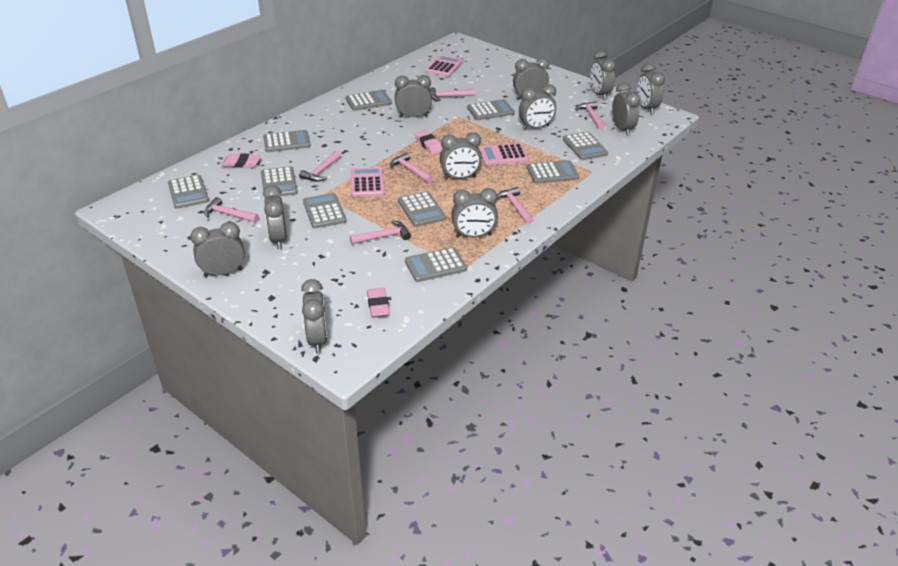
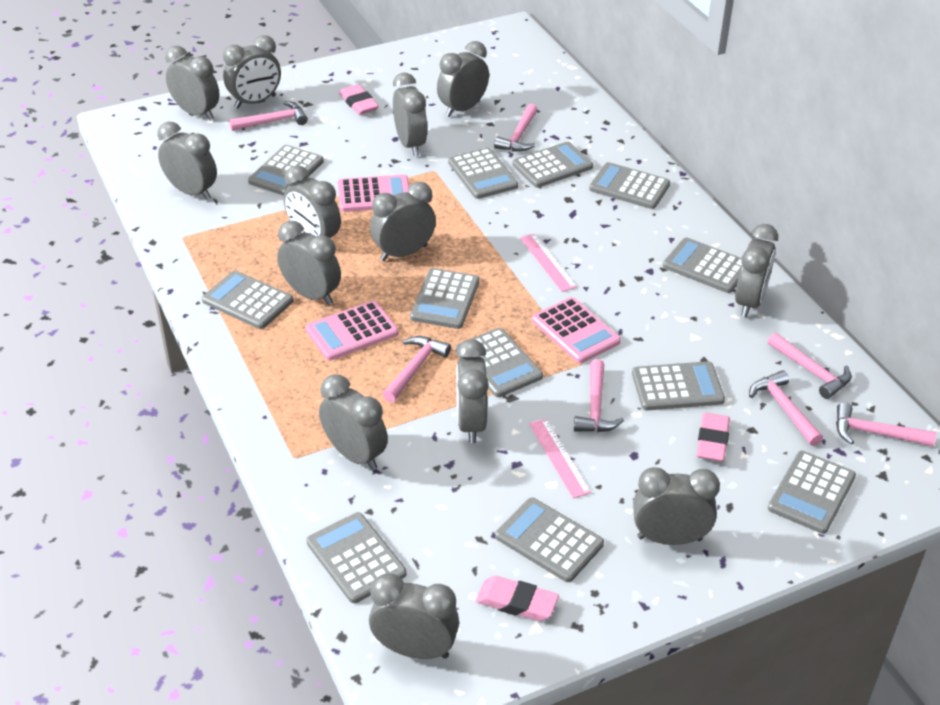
grey calculator: [168,175,209,209] [261,166,298,198] [263,130,311,152] [303,193,347,228] [346,90,392,111] [398,191,446,227] [405,247,467,282] [467,99,515,120] [527,160,579,184] [563,132,608,160] = 10 -> [202,270,293,329] [248,145,324,196] [306,512,407,603] [410,268,479,329] [448,148,518,199] [456,328,543,397] [495,498,604,582] [512,142,593,188] [589,162,670,209] [632,361,725,410] [663,238,742,293] [768,451,856,534] = 12
grey clock: [190,222,245,277] [263,185,287,249] [301,279,327,353] [395,75,432,118] [440,132,482,180] [452,188,498,237] [513,58,549,100] [519,84,556,130] [590,50,616,100] [612,83,641,136] [637,63,665,114] = 11 -> [157,122,217,200] [165,46,220,121] [223,35,281,108] [277,221,341,305] [284,165,341,238] [319,374,388,470] [369,573,459,659] [370,182,436,261] [393,73,428,156] [437,41,489,117] [456,339,489,443] [633,467,720,545] [735,224,778,317] = 13
pink ruler: none = 0 -> [520,234,577,292] [529,418,591,498] = 2

